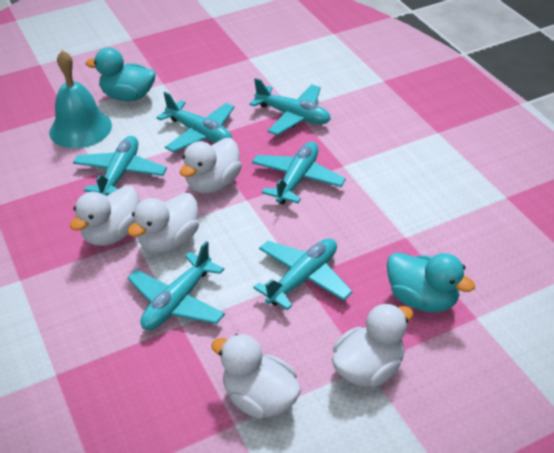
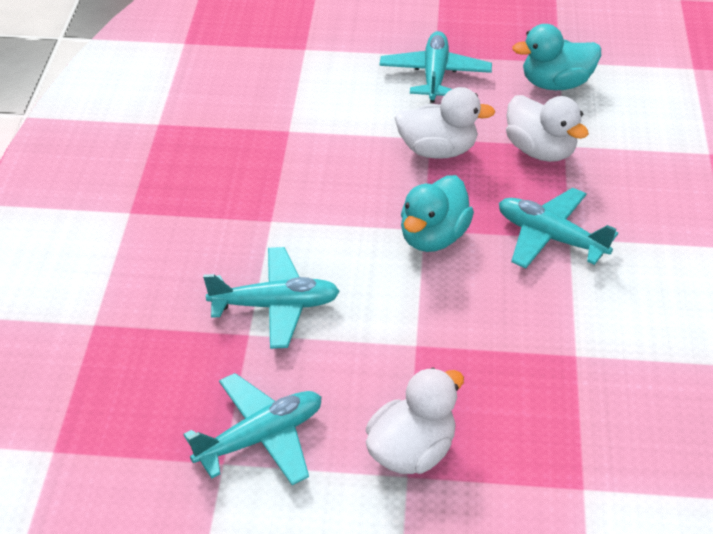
turquoise bell: [49,50,112,148] = 1 -> none = 0
turquoise plane: [73,136,167,196] [128,241,225,330] [157,92,234,152] [249,78,331,135] [252,142,346,205] [253,238,353,310] = 6 -> [183,373,322,485] [203,247,340,349] [379,31,492,103] [499,188,618,269] = 4
white duck: [70,186,140,246] [127,193,199,253] [180,138,242,193] [211,334,301,419] [332,303,413,387] = 5 -> [366,367,464,474] [395,87,496,159] [506,95,589,162] = 3

